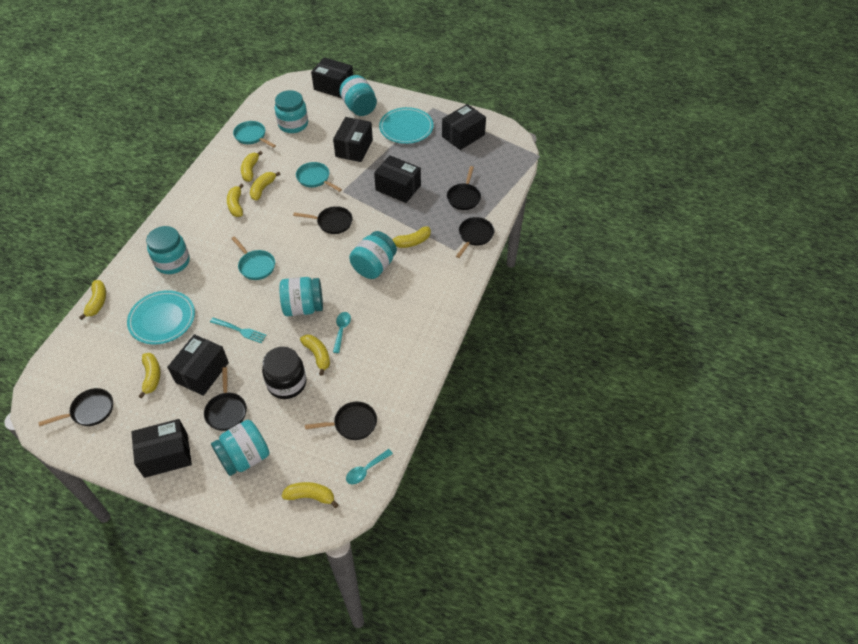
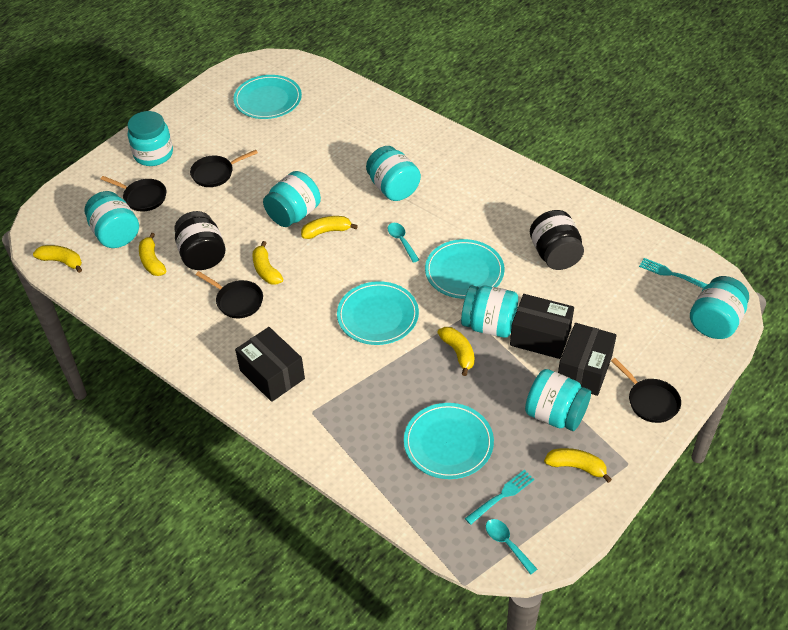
black box: [131,419,192,478] [167,334,229,396] [311,57,353,98] [333,117,373,162] [374,155,421,203] [442,104,486,150] = 6 -> [235,327,305,402] [510,294,574,359] [558,323,617,396] = 3
black jar: [262,347,306,399] = 1 -> [174,211,225,270] [530,210,584,270] = 2
black pan: [38,388,113,426] [204,367,247,431] [293,206,353,234] [305,401,377,440] [447,166,481,210] [456,217,494,258] = 6 -> [101,176,166,212] [190,150,258,187] [196,271,263,318] [611,358,681,423] = 4
turquoise fork: [210,317,267,343] = 1 -> [465,470,535,525] [639,258,708,288] = 2
turquoise jar: [146,226,190,274] [211,420,269,476] [275,90,308,133] [279,277,323,316] [340,75,377,116] [349,231,397,279] = 6 -> [85,191,139,248] [127,111,173,166] [263,171,321,227] [366,146,421,201] [461,285,518,338] [525,369,591,431] [690,276,749,339] = 7
turquoise pan: [231,236,275,280] [233,121,276,148] [296,162,342,192] = 3 -> none = 0
turquoise plate: [127,290,195,344] [379,107,433,144] = 2 -> [233,75,302,119] [337,281,419,345] [404,403,494,479] [425,239,504,299] = 4
yellow banana: [79,280,106,320] [139,353,161,399] [227,184,244,217] [241,151,263,182] [250,172,281,200] [282,482,338,508] [300,335,330,376] [392,227,431,248] = 8 -> [33,245,82,273] [139,233,166,276] [252,241,283,285] [301,216,358,239] [437,327,475,376] [544,448,612,483] = 6

